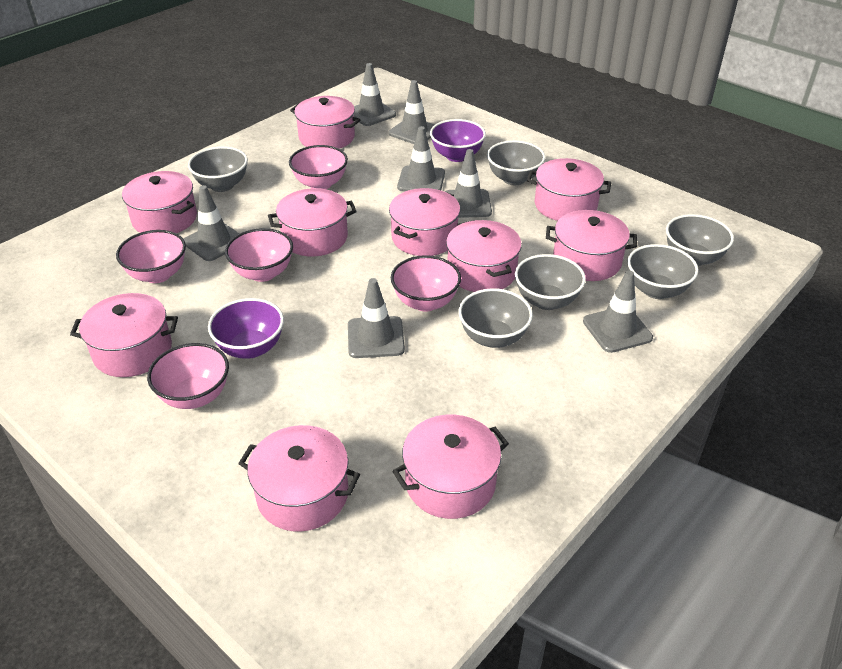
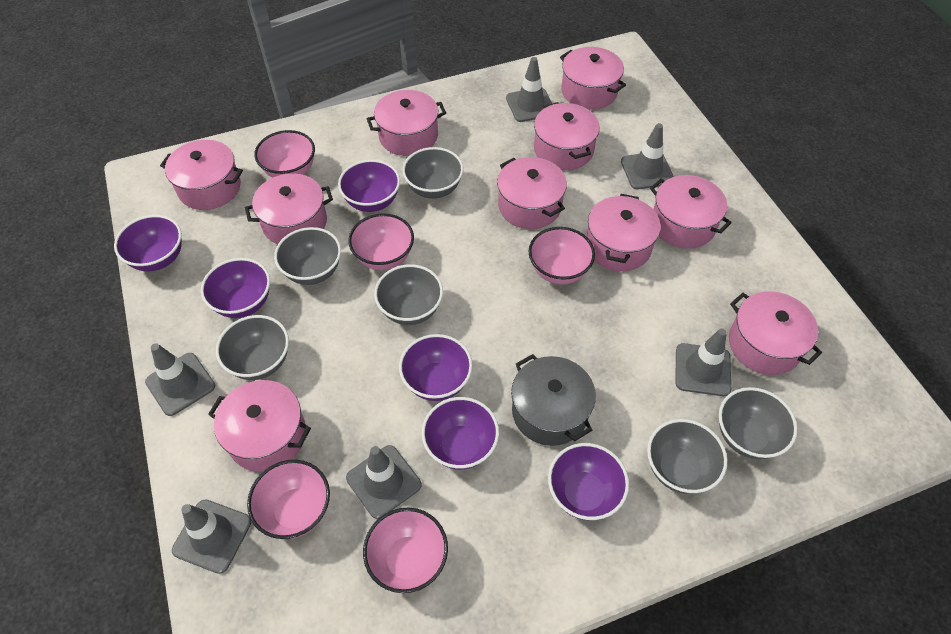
grey pot: none = 0 -> [511,354,596,446] = 1
grey traffic cone: [184,185,239,261] [348,278,405,358] [354,63,396,126] [389,80,435,144] [397,126,445,191] [445,149,492,218] [583,270,653,353] = 7 -> [145,343,215,416] [172,499,252,574] [346,445,421,519] [506,57,552,122] [621,123,674,189] [675,328,731,396] = 6
purple bowl: [208,298,284,359] [430,119,486,162] = 2 -> [114,215,182,271] [201,258,270,318] [338,160,400,212] [399,334,473,401] [422,397,499,470] [548,443,629,520] = 6

